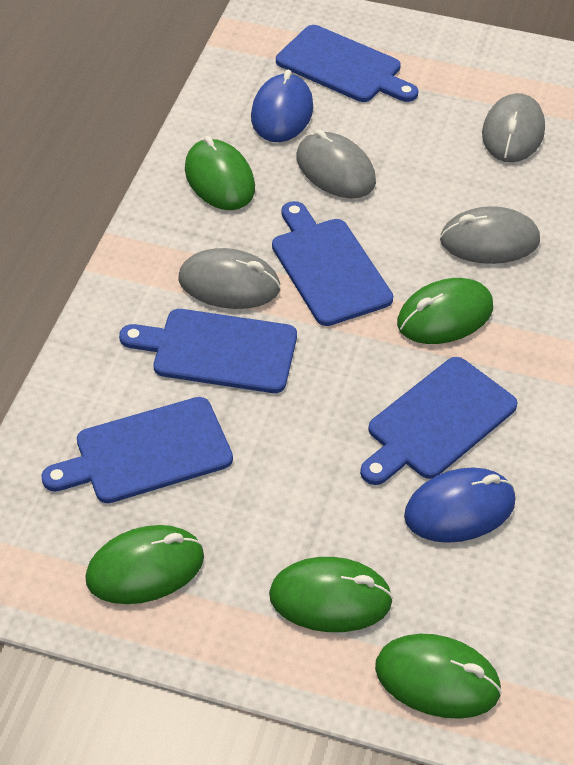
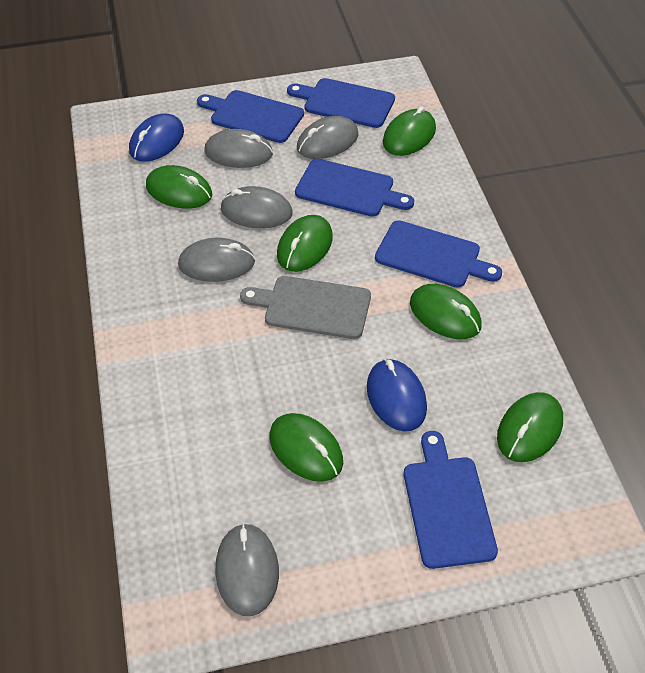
green mouse: [85,525,204,604] [185,136,255,210] [269,557,393,632] [375,634,502,719] [397,278,493,344] = 5 -> [146,165,212,209] [269,413,343,482] [277,215,333,272] [383,106,436,156] [410,284,482,339] [497,392,563,462] = 6
grey cutting board: none = 0 -> [240,276,371,339] = 1
grey mouse: [178,248,281,309] [296,129,376,198] [440,206,540,264] [482,93,545,162] = 4 -> [178,238,255,282] [204,129,273,168] [215,523,279,617] [221,186,293,228] [297,116,358,159] = 5

